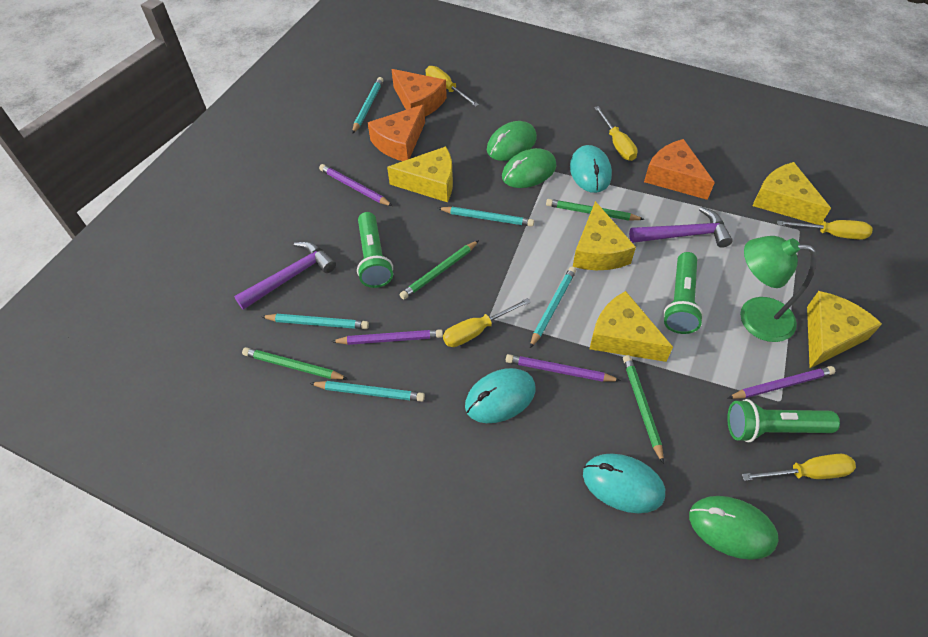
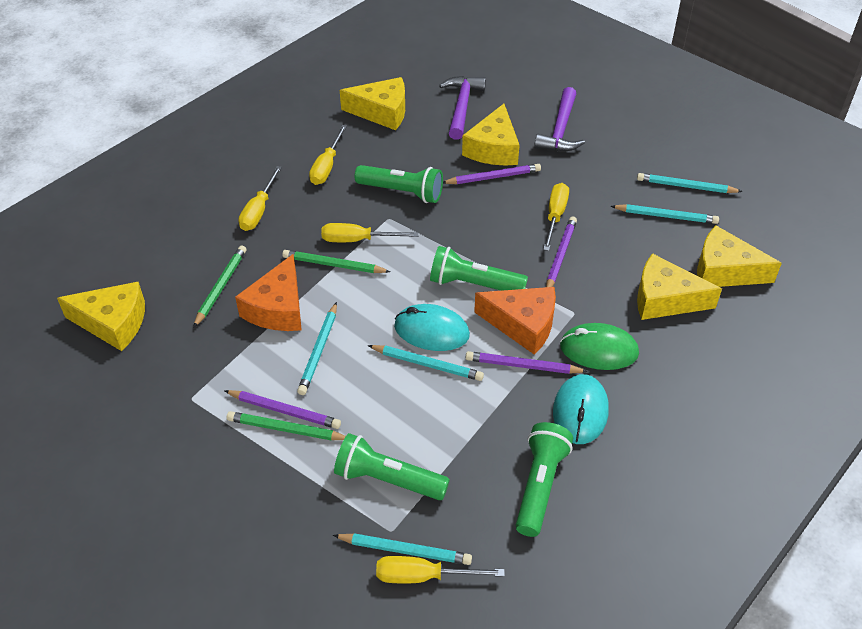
green flashlight: [357,212,393,288] [663,252,704,334] [727,399,840,442] = 3 -> [334,433,450,500] [354,165,443,203] [430,246,528,291] [516,422,573,537] = 4
green lamp: [740,236,817,342] = 1 -> none = 0
green mouse: [487,121,537,161] [502,148,556,188] [689,496,779,560] = 3 -> [560,323,639,370] = 1
green pencil: [242,347,348,380] [400,240,479,300] [546,199,645,221] [623,355,664,464] = 4 -> [193,245,246,328] [227,411,346,441] [282,250,391,273] = 3
orange cheese: [368,104,425,161] [391,69,447,117] [644,139,715,200] = 3 -> [235,254,302,331] [474,287,556,355] = 2
turquoise mouse: [465,368,536,423] [570,145,612,193] [583,453,665,513] = 3 -> [394,304,470,351] [553,374,609,444] = 2

